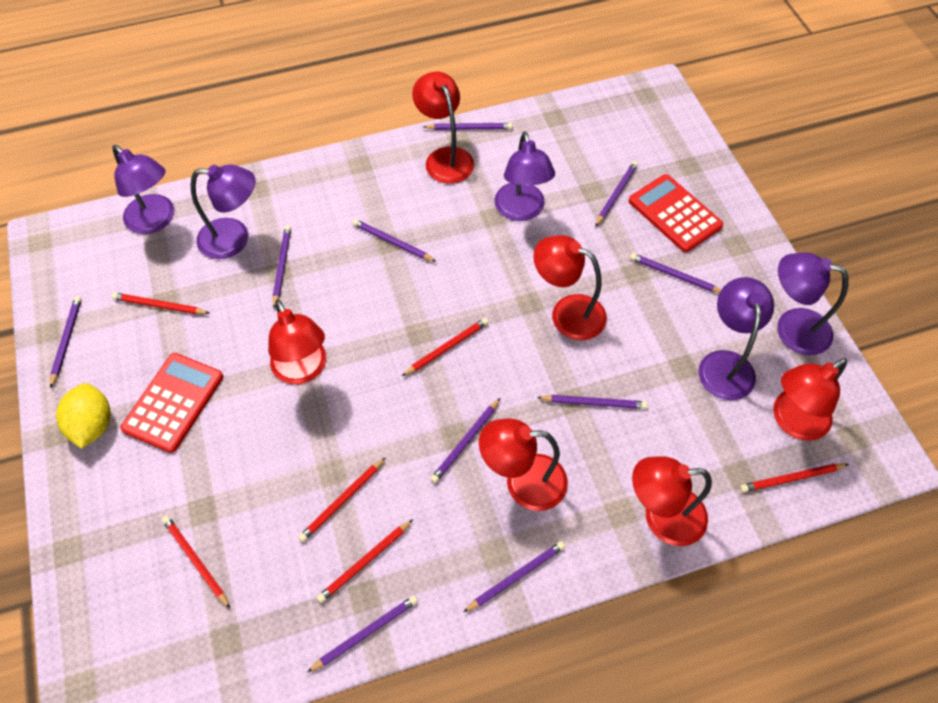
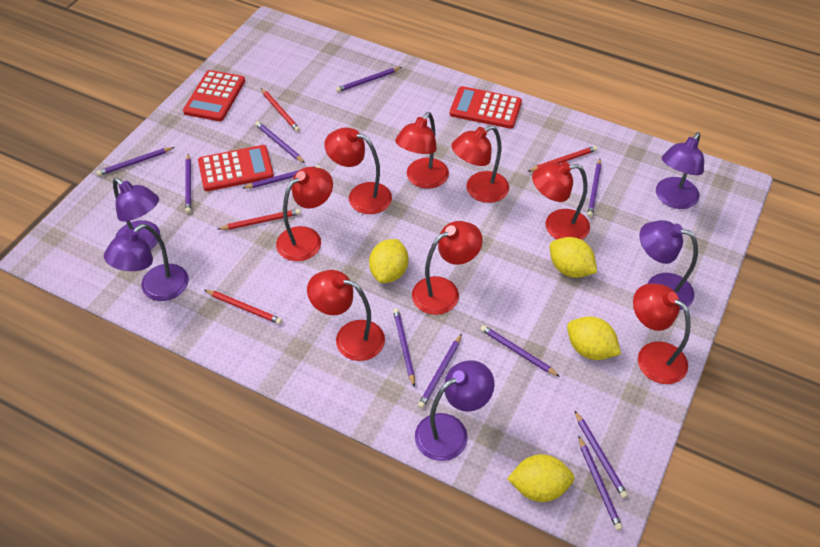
purple pencil: [50,296,82,388] [273,225,291,308] [307,596,418,672] [352,219,437,262] [423,123,513,130] [431,398,500,483] [464,541,565,612] [537,395,648,409] [595,161,638,227] [630,253,721,293] = 10 -> [97,147,174,176] [185,154,191,213] [243,165,320,188] [255,121,305,163] [336,67,402,92] [393,308,415,387] [418,334,462,409] [480,325,560,377] [574,410,628,498] [578,435,623,531] [587,159,602,217] = 11
red calculator: [121,353,223,453] [629,174,723,252] = 2 -> [183,70,245,121] [198,145,274,191] [450,86,522,129] = 3
red lamp: [268,299,326,384] [412,72,474,184] [479,418,568,511] [533,235,607,340] [632,457,712,546] [773,358,847,441] = 6 -> [276,167,333,261] [307,270,385,361] [324,127,392,214] [395,112,449,189] [412,221,483,315] [451,126,509,203] [532,162,590,240] [633,284,691,384] = 8
red pencil: [112,293,209,314] [162,516,230,608] [298,457,386,542] [317,519,413,603] [402,318,488,376] [740,464,849,492] = 6 -> [205,290,282,324] [218,209,301,230] [261,88,300,132] [528,146,597,172] = 4
yellow lemon: [56,383,111,449] = 1 -> [369,239,408,283] [507,454,574,502] [550,237,597,278] [567,316,621,360] = 4

